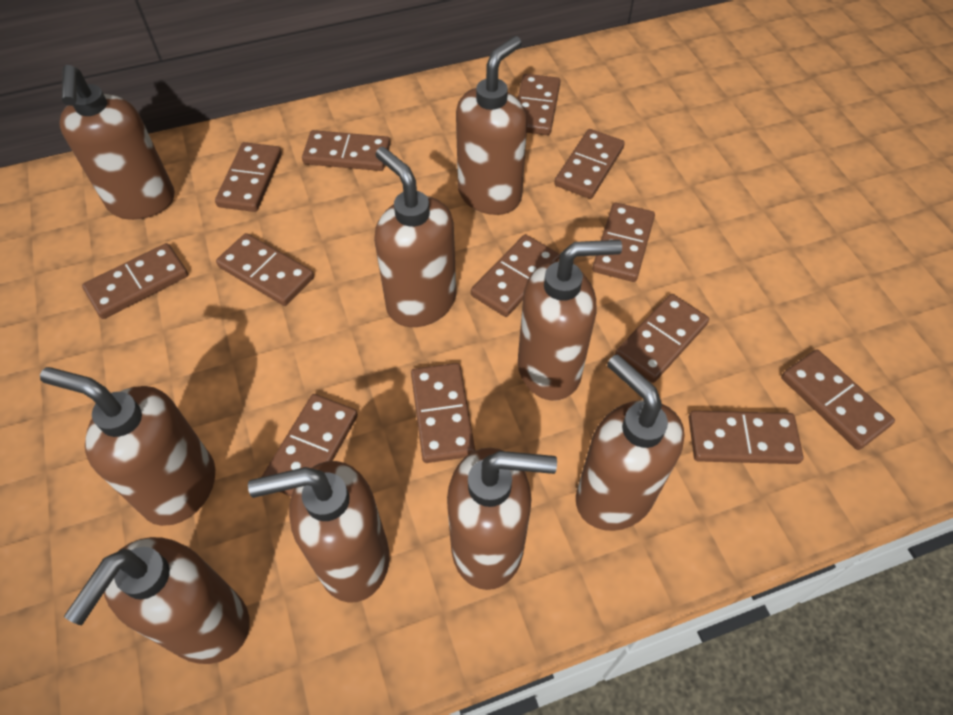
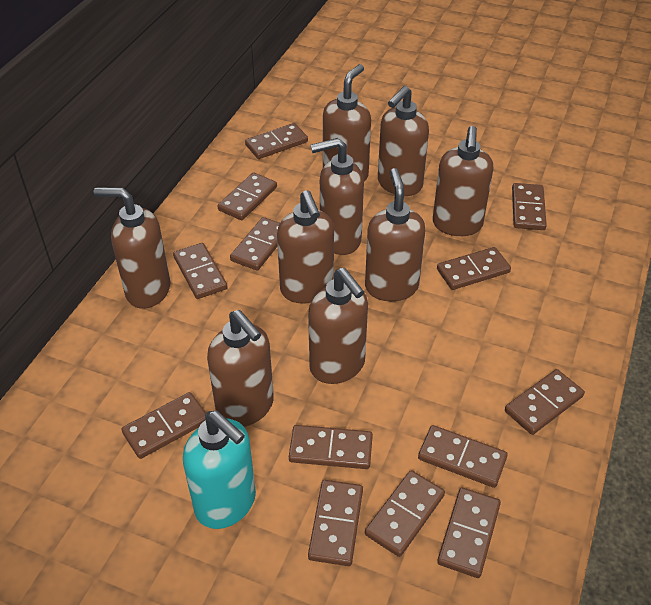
turquoise soap dispenser: none = 0 -> [183,411,256,529] = 1

